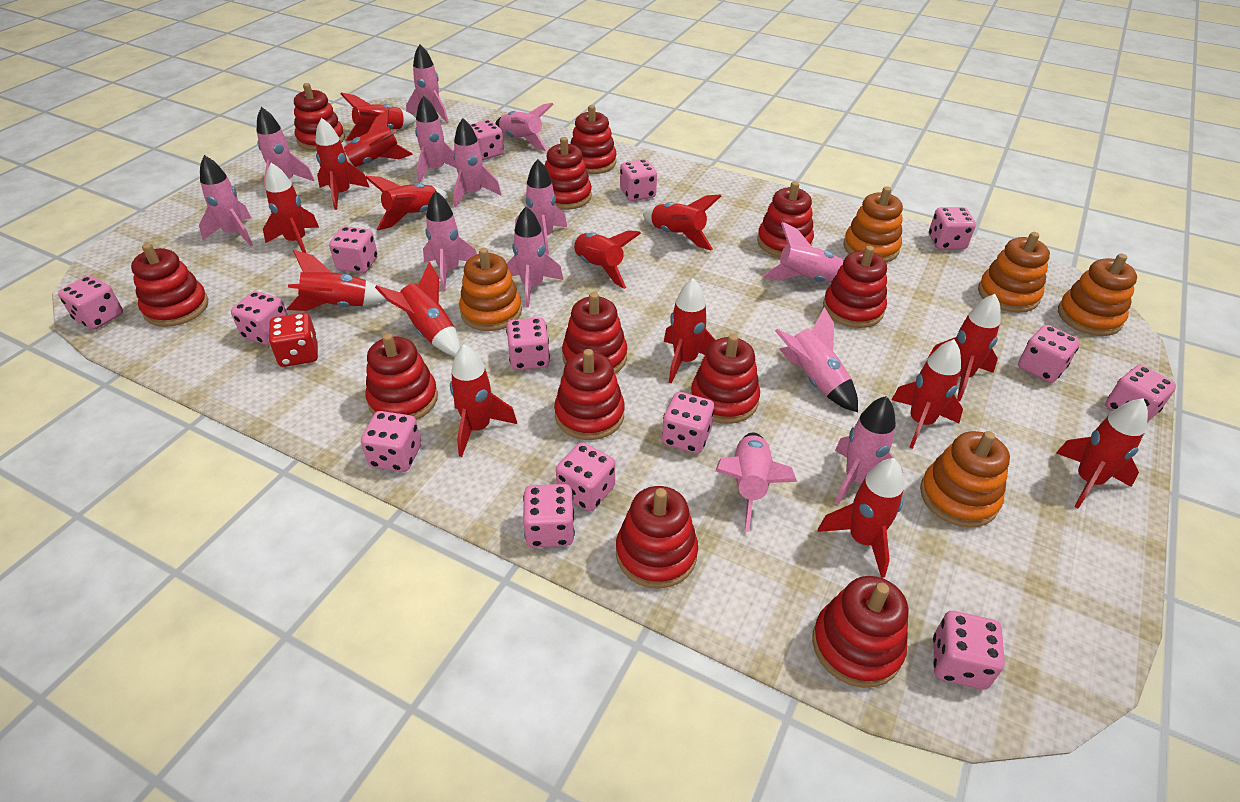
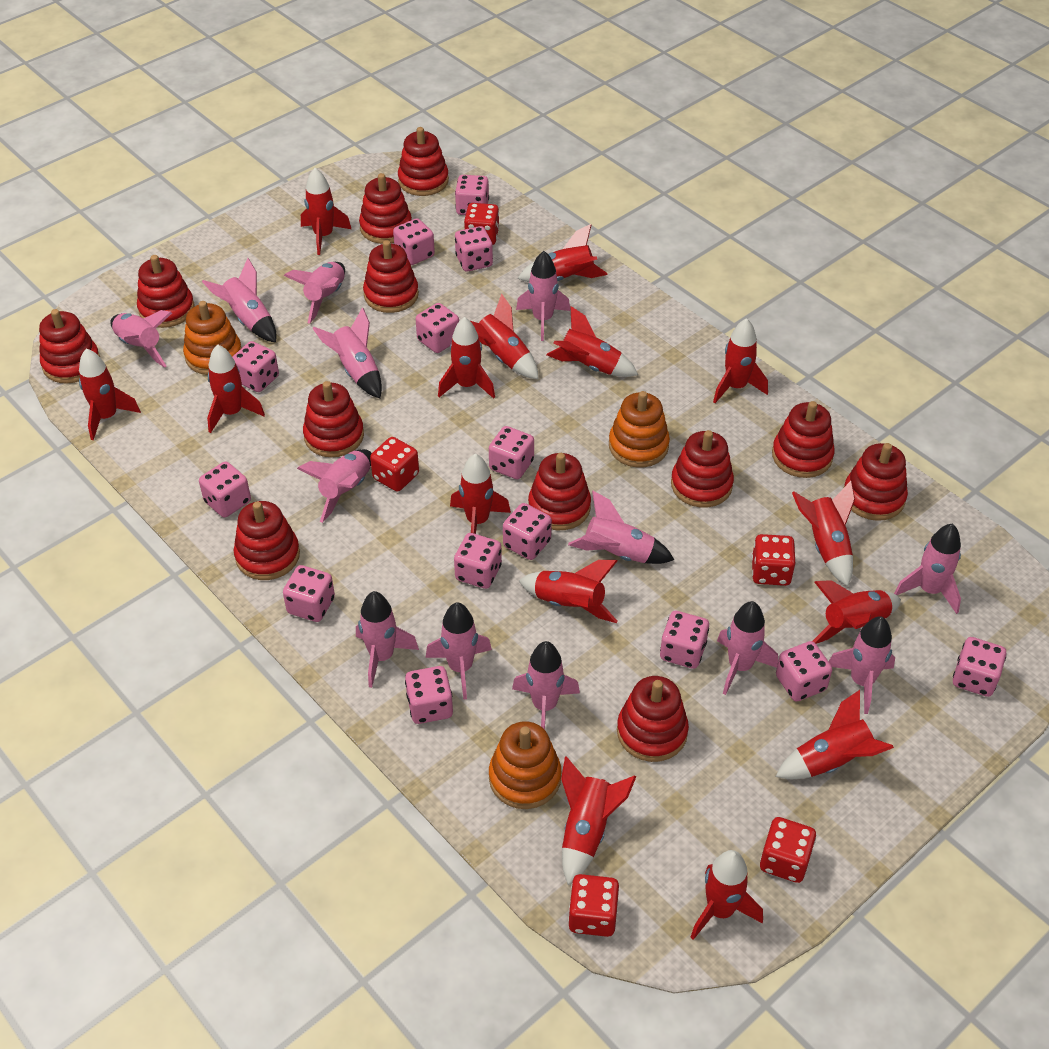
orange stacking toy: [459,248,522,331] [843,186,903,263] [920,431,1010,528] [978,232,1050,313] [1058,254,1137,336] = 5 -> [183,301,242,375] [489,721,561,809] [609,391,670,467] = 3
red dice: [269,313,318,367] = 1 -> [370,437,419,492] [464,203,499,245] [568,874,619,937] [752,534,795,586] [760,817,816,883] = 5

